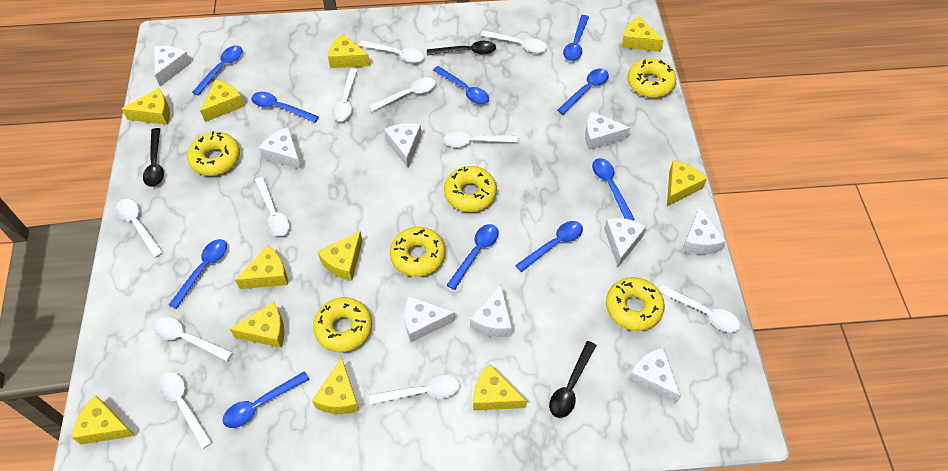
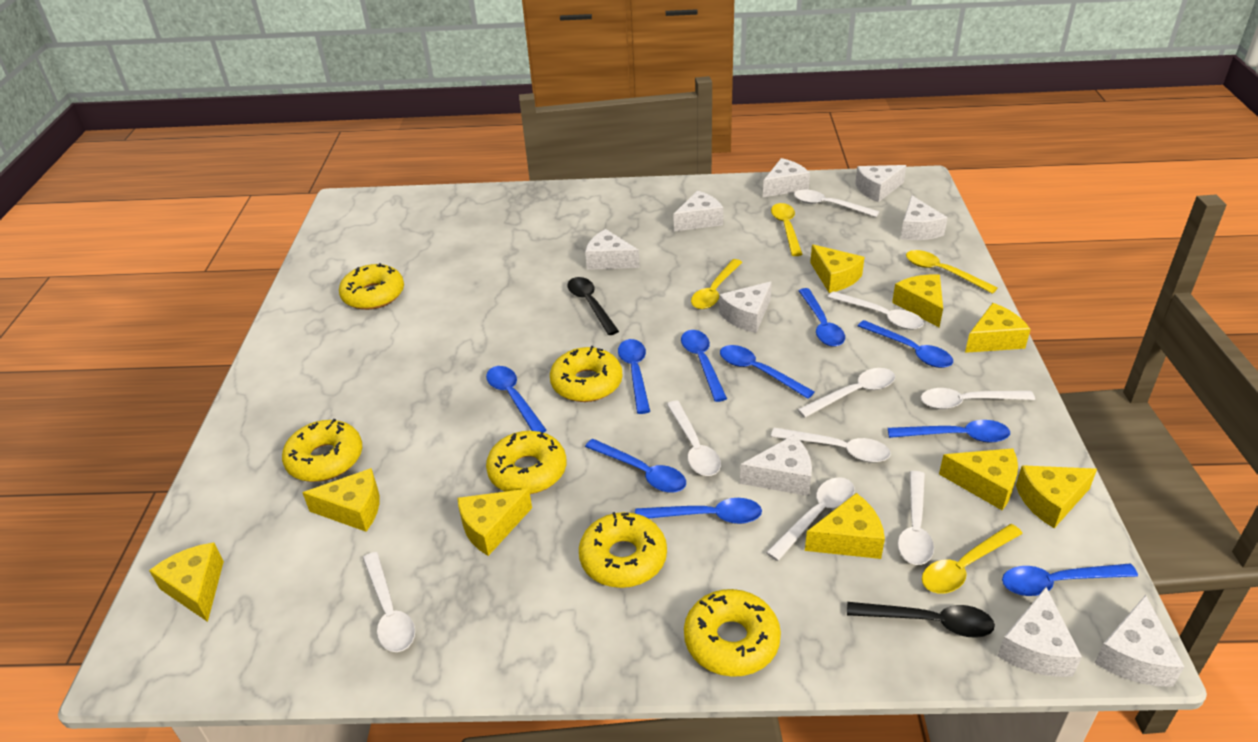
black spoon: [143,128,164,187] [427,41,496,55] [549,341,597,418] = 3 -> [567,277,619,335] [847,602,995,638] = 2
white spoon: [115,199,164,258] [153,317,233,361] [158,372,212,449] [255,177,289,236] [332,68,358,121] [359,40,424,63] [368,77,436,112] [369,375,460,405] [443,131,519,147] [481,30,547,53] [659,284,740,332] = 11 -> [363,552,415,652] [667,401,721,476] [766,477,855,561] [771,428,891,463] [794,190,879,217] [797,368,895,418] [828,291,924,330] [898,471,934,565] [921,388,1035,409] = 9
yellow cheese: [72,395,135,445] [122,88,170,125] [200,80,245,122] [230,302,284,348] [235,246,288,289] [312,358,359,414] [318,231,363,281] [328,34,370,68] [473,364,526,411] [621,16,664,52] [667,160,707,206] = 11 -> [149,543,224,622] [302,468,379,532] [457,489,532,556] [805,493,885,559] [810,245,865,293] [892,275,943,327] [939,448,1018,510] [965,303,1031,353] [1016,465,1097,528] = 9
yellow spoon: none = 0 -> [691,259,742,309] [771,203,802,256] [906,250,998,294] [922,524,1023,594] = 4

